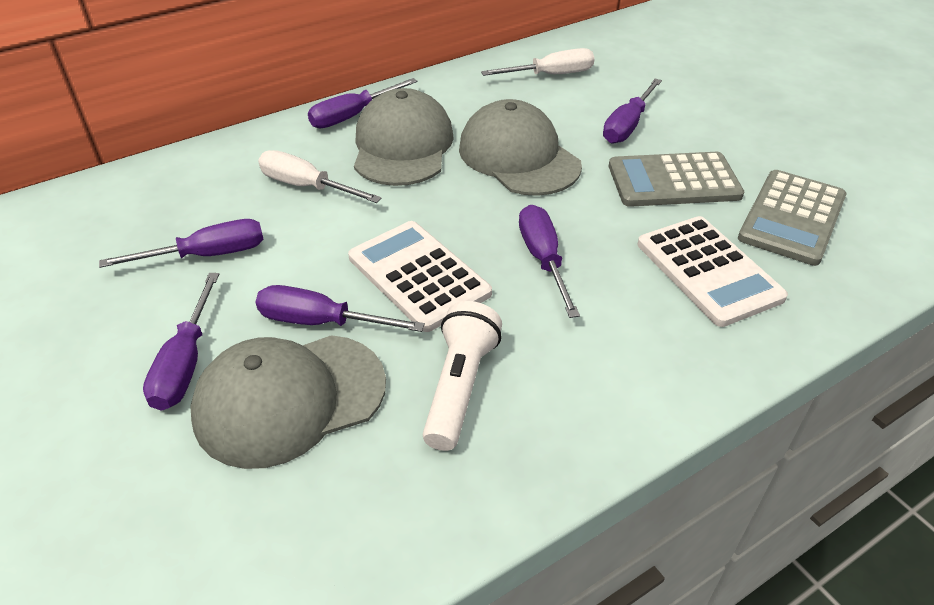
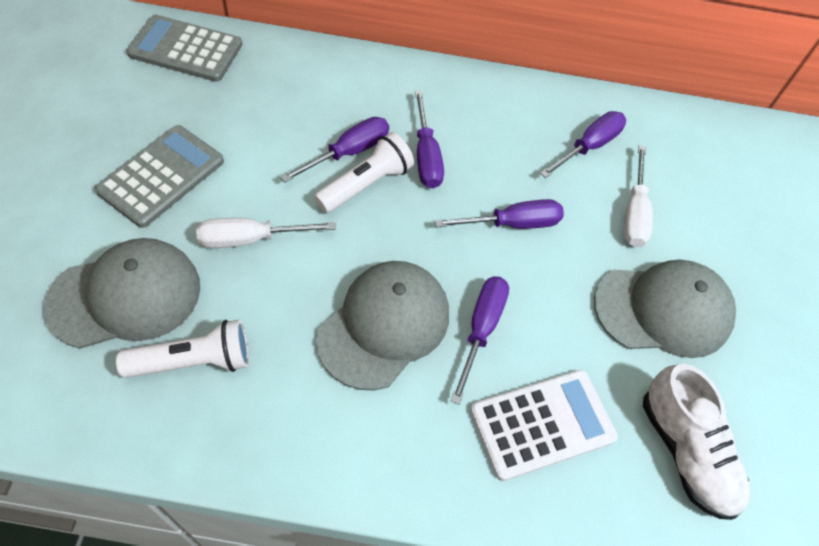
purple screwdriver: [99,219,264,268] [143,273,219,411] [256,285,425,332] [308,78,418,128] [519,205,580,318] [603,78,662,144] = 6 -> [280,117,389,183] [415,90,444,188] [435,199,564,229] [451,276,509,404] [540,111,626,178] = 5
white calculator: [348,221,492,332] [638,216,788,327] = 2 -> [470,370,618,481] = 1
white flashlight: [423,301,502,451] = 1 -> [116,320,249,378] [314,132,414,213] = 2
white shoe: none = 0 -> [643,364,750,520] = 1

